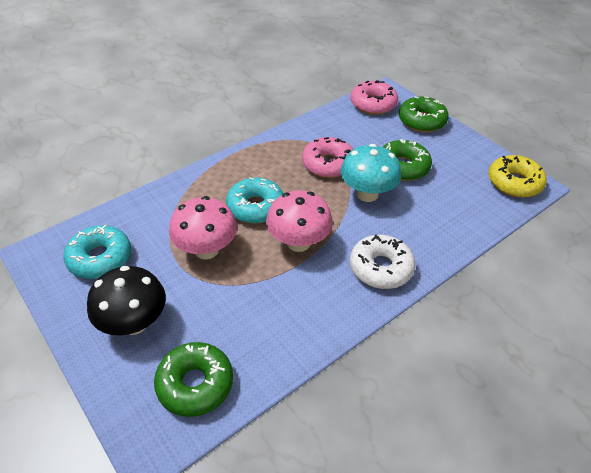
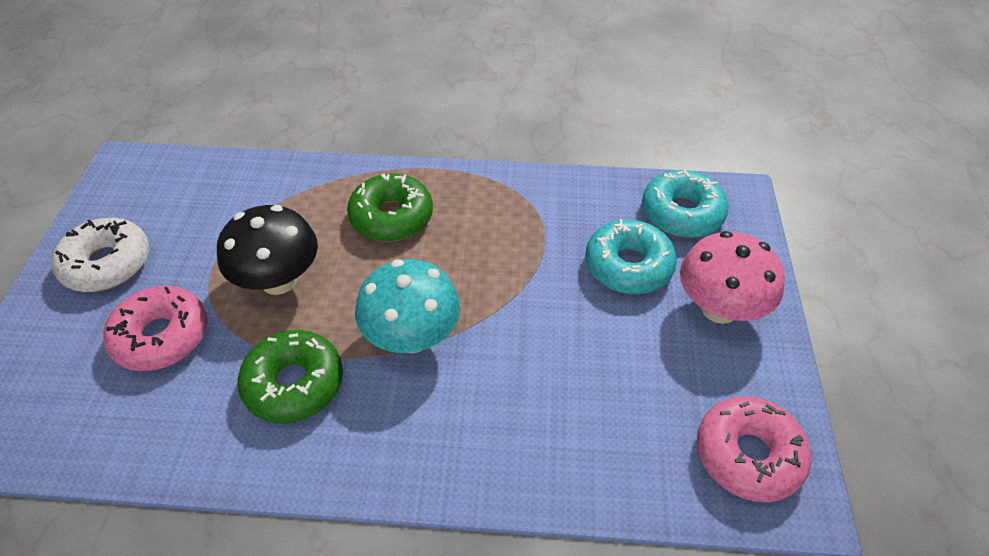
green donut: [154,342,233,417] [383,139,432,181] [399,96,449,132] = 3 -> [237,330,343,423] [347,173,433,242] = 2
pink mushroom: [169,196,237,259] [266,190,333,252] = 2 -> [680,231,785,324] = 1
yellow donut: [488,155,547,198] = 1 -> none = 0

